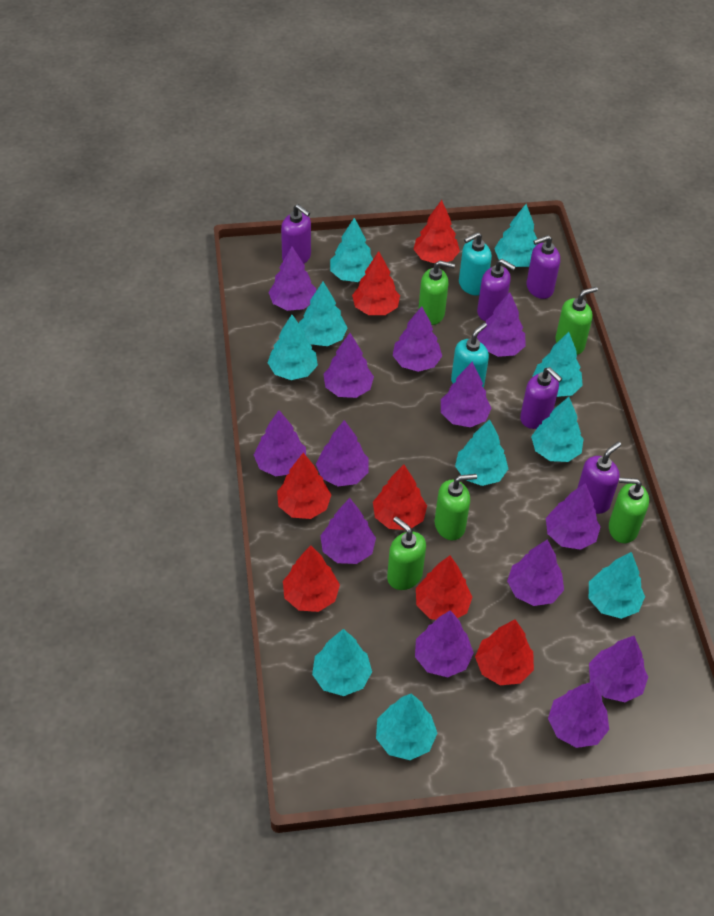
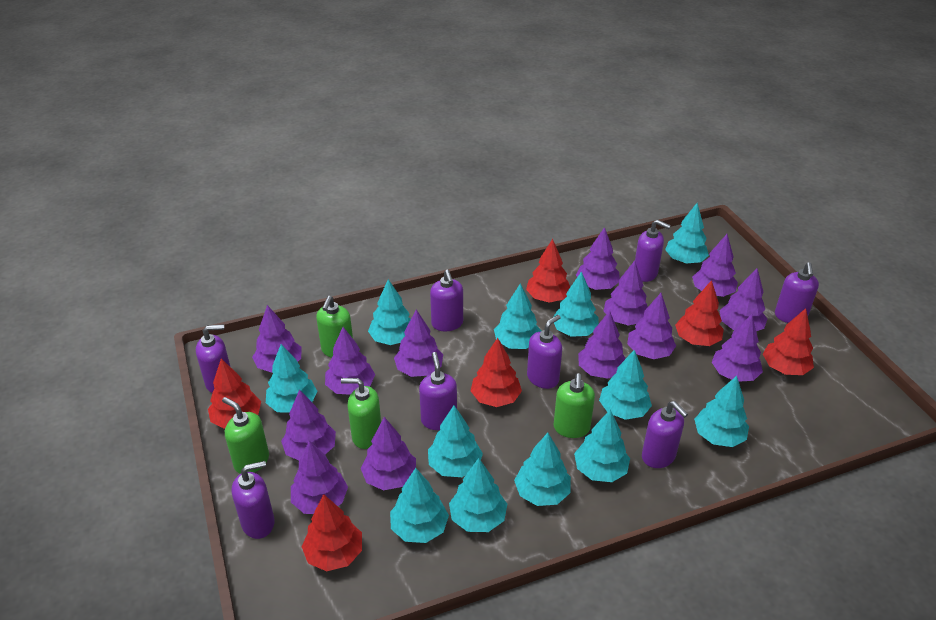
green soap dispenser: [387,517,426,590] [418,260,455,325] [435,474,477,540] [555,287,598,355] [609,477,649,543] = 5 -> [222,397,269,474] [316,296,353,358] [341,378,381,449] [554,373,595,438] = 4
purple soap dispenser: [281,204,311,264] [477,259,516,321] [520,367,562,429] [526,235,560,299] [578,441,621,514] = 5 -> [196,324,230,393] [232,461,275,539] [419,352,457,430] [430,270,463,331] [527,315,562,389] [635,220,671,282] [642,401,688,468] [775,262,819,323] = 8
red tree: [277,453,331,519] [283,545,340,612] [352,251,400,315] [373,464,427,530] [414,200,460,263] [416,556,472,620] [475,619,534,685] = 7 -> [208,359,261,429] [302,494,362,571] [471,338,522,407] [526,239,570,303] [675,280,724,346] [763,308,814,375] = 6
turquoise soap dispenser: [451,323,489,388] [459,232,492,295] = 2 -> none = 0
turquoise tree: [268,315,318,380] [299,282,348,346] [312,629,372,696] [330,218,373,282] [376,694,437,760] [455,419,508,486] [494,204,537,267] [531,397,584,462] [532,332,583,397] [589,552,645,619] = 10 -> [266,344,318,413] [368,279,411,345] [390,468,449,543] [428,406,483,477] [449,458,507,532] [494,284,541,349] [514,433,571,506] [554,271,599,337] [574,410,630,482] [599,350,652,420] [665,203,709,263] [694,376,749,447] = 12

